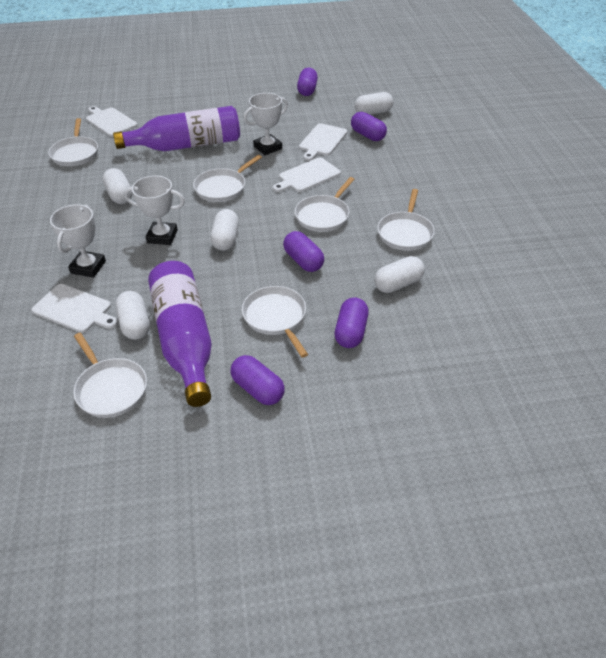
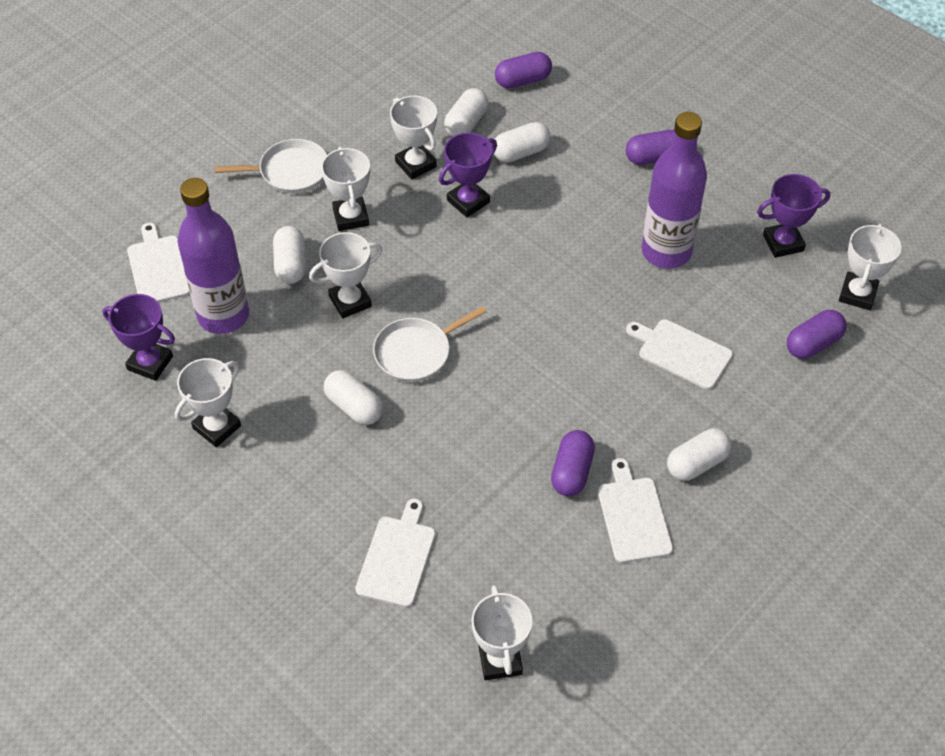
purple capsule: [230,355,285,405] [283,231,324,272] [297,67,318,96] [335,298,368,348] [351,112,387,141] = 5 -> [495,52,552,88] [551,430,595,496] [626,130,675,165] [787,310,846,359] = 4
purple trophy: none = 0 -> [102,294,175,381] [439,132,497,217] [757,174,830,258] = 3
white pan: [48,118,98,166] [73,333,147,418] [193,155,262,202] [242,286,308,358] [295,177,355,232] [377,189,435,251] = 6 -> [215,139,327,193] [373,306,487,382] = 2
white trophy: [50,204,106,278] [124,176,185,245] [244,93,288,155] = 3 -> [175,358,241,447] [309,232,382,318] [321,147,370,231] [390,96,437,179] [472,585,532,680] [839,224,901,310] = 6

